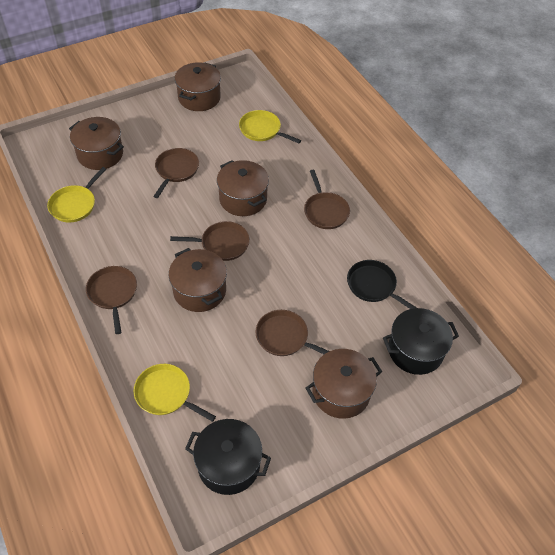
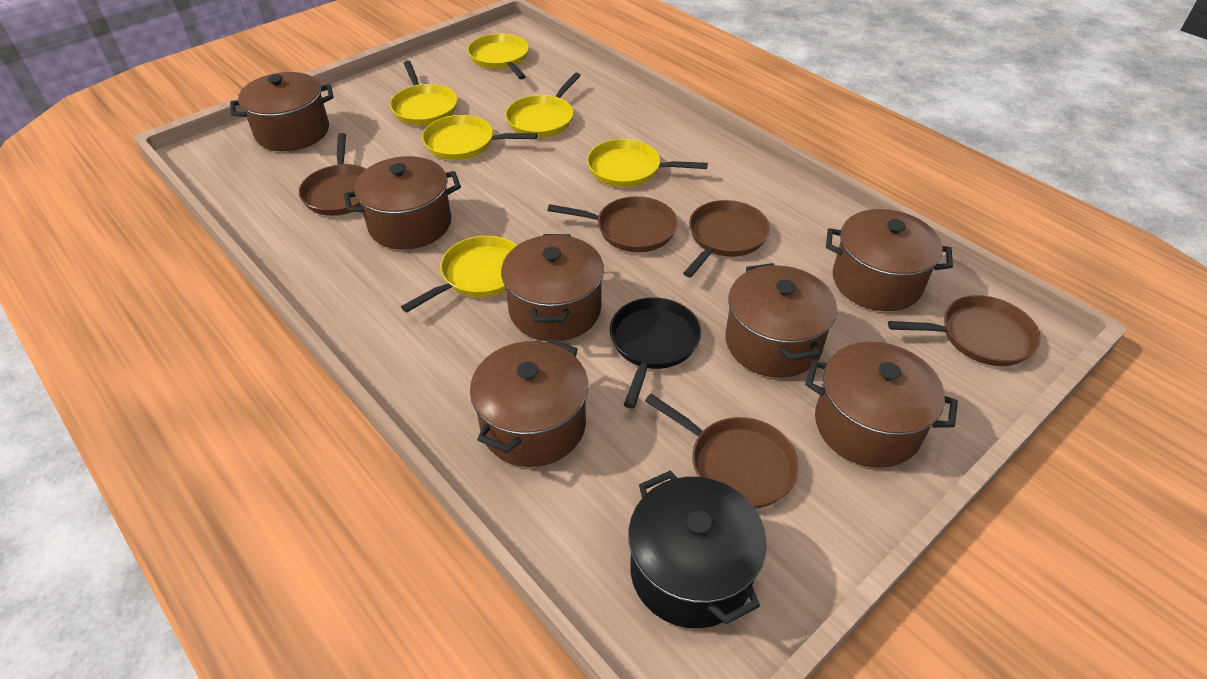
black pot: [185,419,271,495] [383,308,459,375] = 2 -> [628,471,767,628] = 1
brown pot: [69,117,124,170] [169,248,227,312] [175,62,221,111] [217,160,269,216] [305,349,382,419] = 5 -> [230,72,334,151] [344,156,461,250] [470,338,588,467] [501,234,604,341] [726,263,837,378] [805,342,958,468] [826,209,953,311] = 7
yellow pan: [47,167,106,223] [134,364,216,422] [239,110,301,143] = 3 -> [390,61,458,125] [401,236,517,313] [422,115,537,160] [467,33,529,79] [505,73,581,138] [587,139,708,187] = 6

